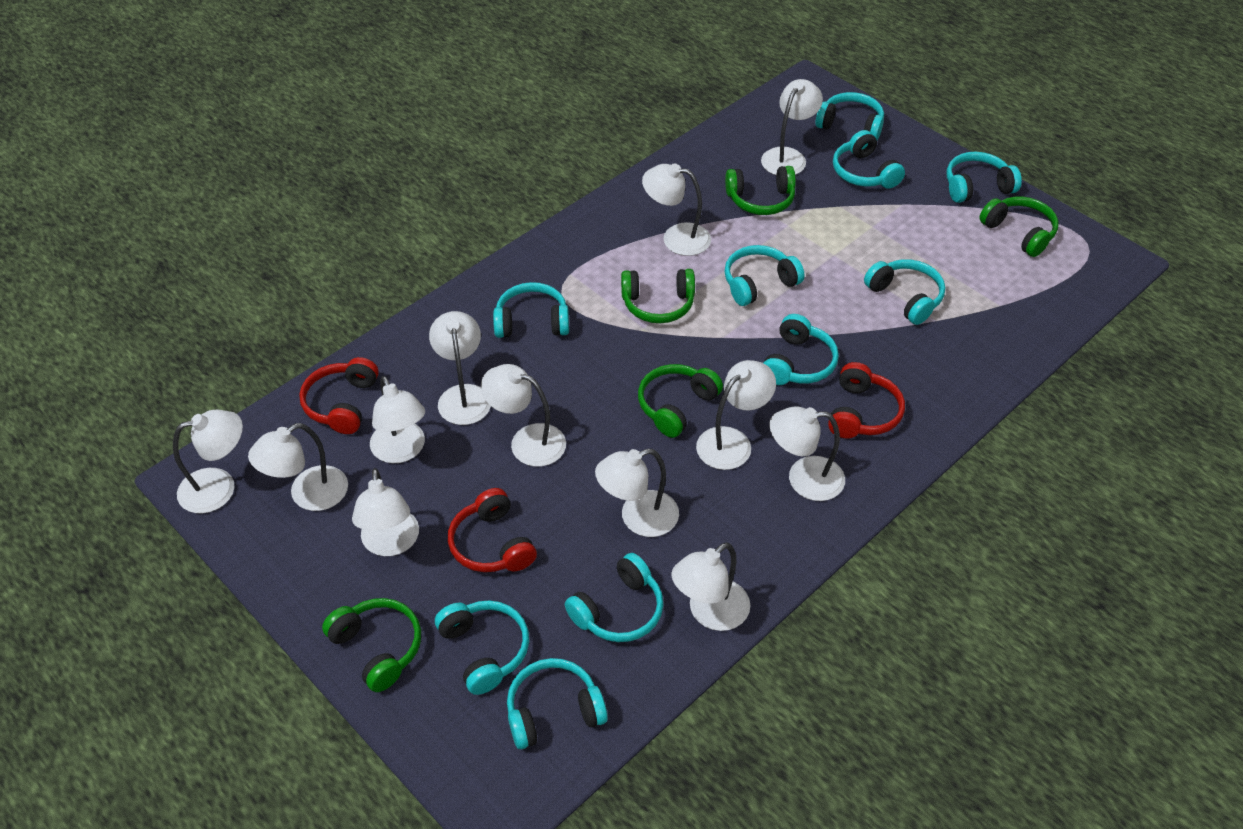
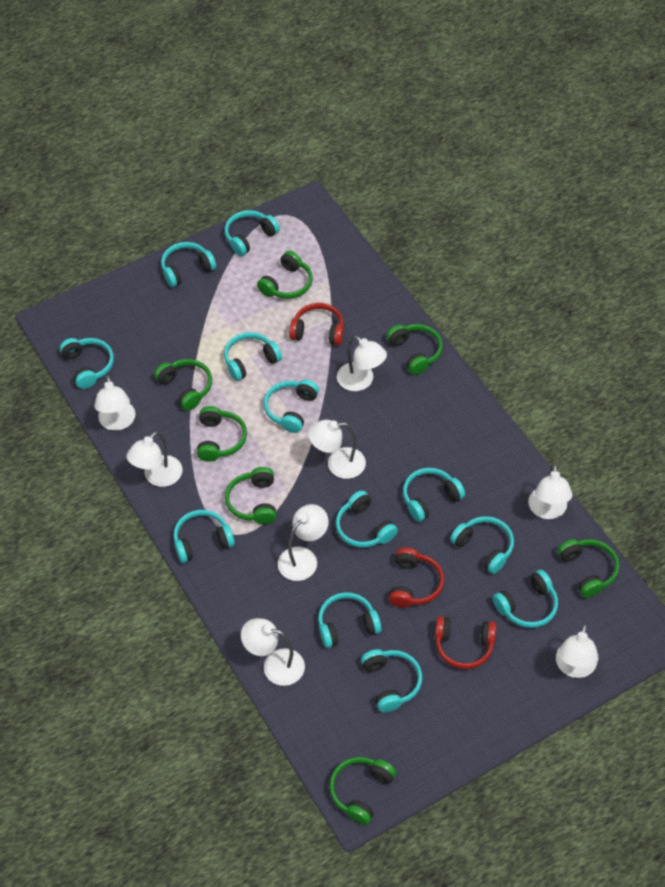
green headphones: [322,598,421,692] [621,269,695,323] [638,364,723,438] [725,166,796,215] [979,196,1059,257] = 5 -> [154,359,212,411] [197,406,247,462] [225,467,276,524] [257,251,313,299] [329,757,396,825] [387,324,443,375] [558,539,619,598] = 7
turquoise headphones: [435,600,529,695] [493,282,569,338] [507,658,608,749] [565,553,663,642] [725,245,805,306] [764,314,839,385] [815,92,884,140] [833,130,905,189] [864,259,945,325] [947,152,1022,203] = 10 -> [60,338,114,389] [161,242,216,287] [173,510,235,563] [224,332,282,381] [225,210,280,256] [264,380,319,433] [318,592,382,648] [336,490,398,548] [361,649,422,713] [403,468,465,522] [450,516,514,574] [493,570,558,628] = 12
white lamp: [173,410,243,513] [248,423,348,511] [352,468,419,556] [370,376,425,463] [429,311,491,425] [481,364,566,467] [595,449,679,537] [642,163,711,256] [671,542,750,631] [696,360,776,470] [761,79,823,175] [770,406,845,501] = 12 -> [94,375,135,431] [127,431,182,487] [241,618,305,686] [278,504,329,581] [308,420,366,479] [337,335,387,391] [528,464,572,519] [556,623,598,678] = 8

